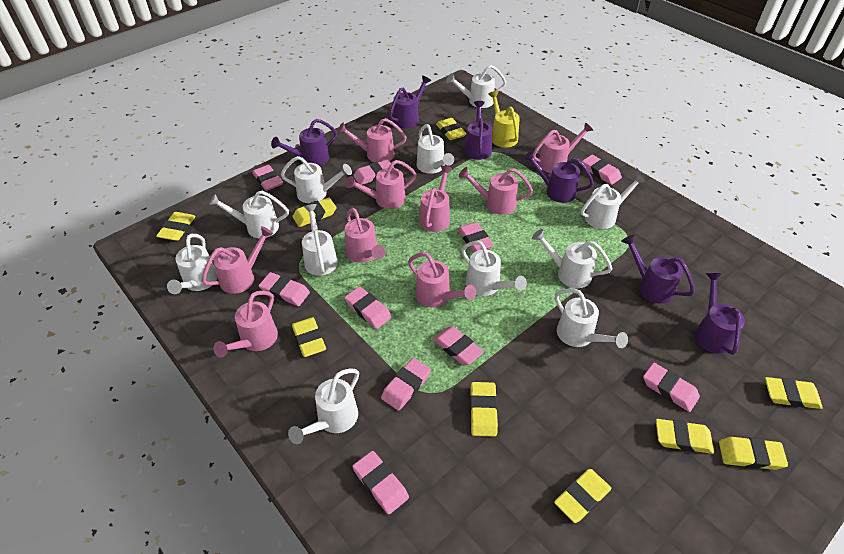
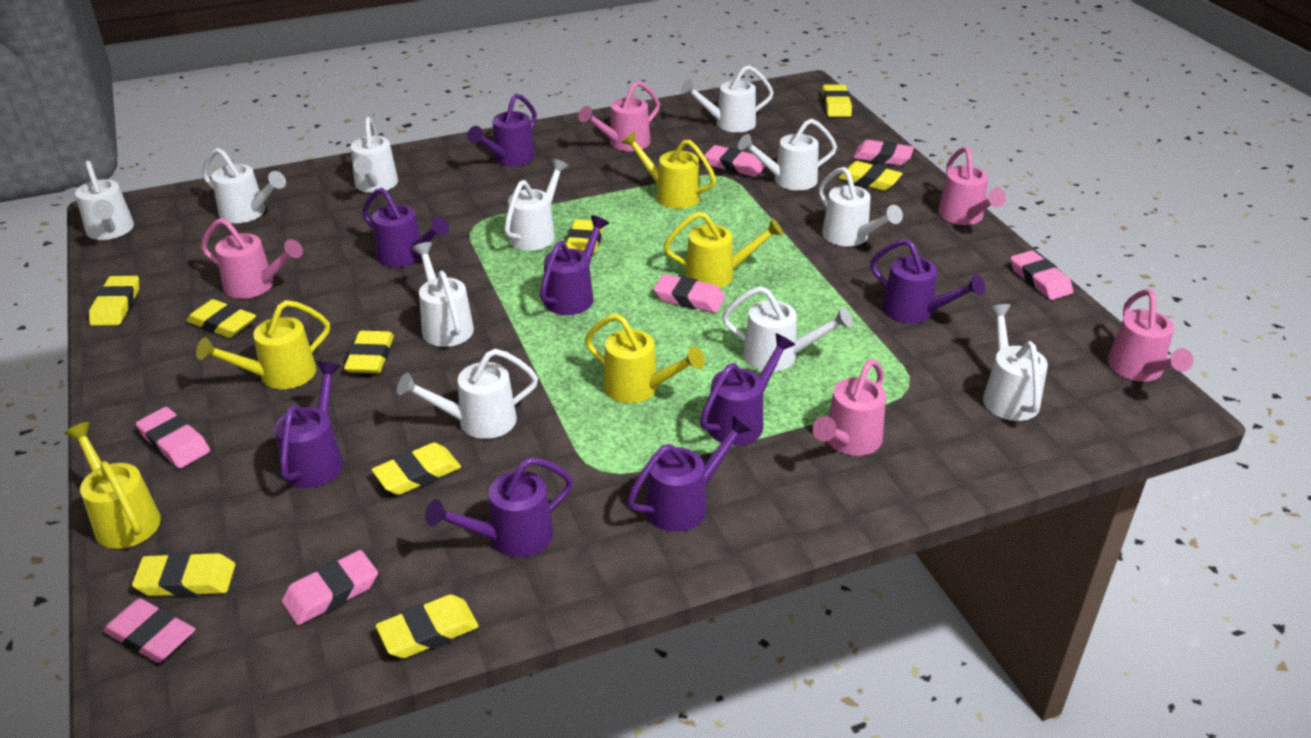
pink eraser: [252,165,283,191] [259,272,310,306] [344,286,392,329] [352,451,409,514] [353,160,394,185] [381,358,431,411] [433,326,484,365] [457,222,494,252] [582,155,622,185] [643,363,700,412] = 10 -> [103,598,195,663] [136,407,210,468] [282,550,378,625] [653,274,725,313] [705,145,765,177] [853,140,914,166] [1010,250,1073,300] = 7
pink watering can: [202,226,273,294] [213,291,278,357] [337,118,407,162] [345,208,385,263] [346,160,417,209] [408,252,476,307] [419,166,453,232] [459,167,533,215] [533,122,594,173] = 9 -> [201,218,303,299] [578,81,660,151] [812,359,886,456] [938,147,1006,225] [1107,289,1193,382] = 5
purple watering can: [271,119,337,165] [389,76,431,128] [464,101,493,160] [523,151,594,203] [621,234,695,304] [695,273,745,355] = 6 -> [275,362,343,488] [362,188,449,267] [425,457,574,557] [467,93,537,166] [540,215,609,315] [627,415,752,532] [700,333,795,445] [870,239,985,323] = 8
yellow watering can: [488,91,520,148] = 1 -> [64,422,161,549] [196,300,330,389] [585,314,705,403] [622,131,716,209] [664,212,783,288] = 5

